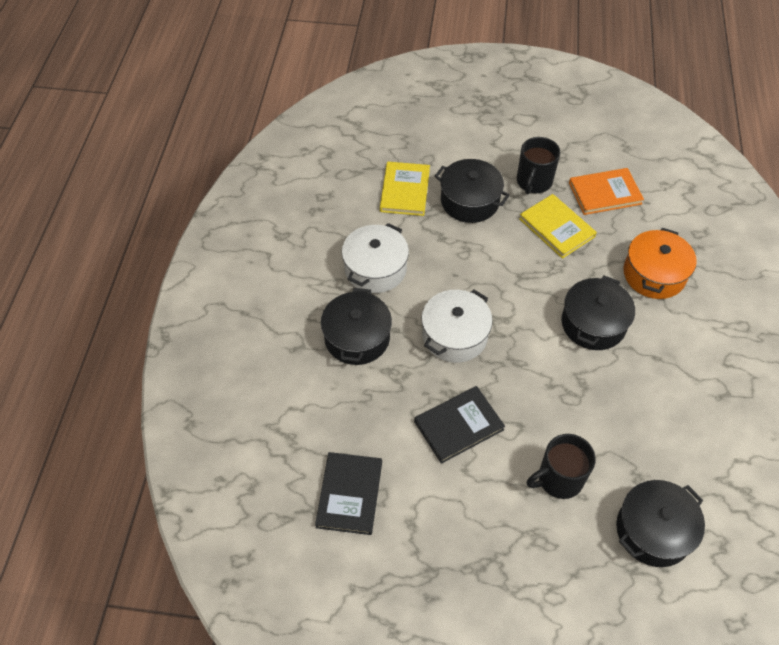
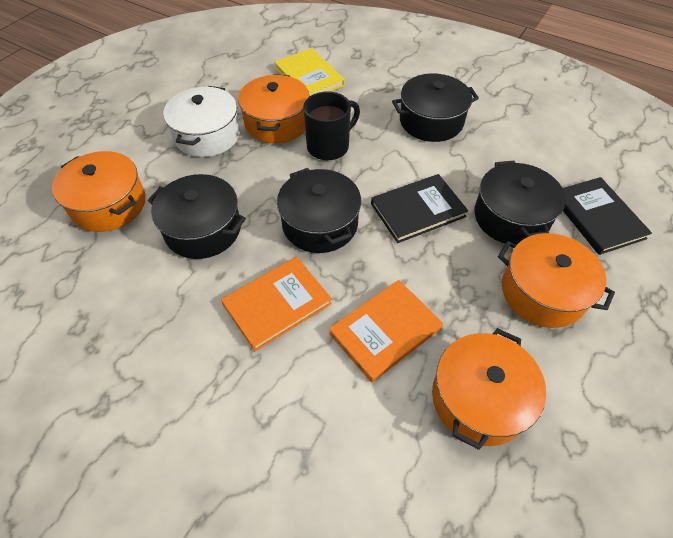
black mug: [517,137,561,194] [527,434,596,499] = 2 -> [303,91,360,160] = 1
orange book: [569,168,644,215] = 1 -> [221,256,332,352] [329,280,443,382] = 2
orange pot: [623,228,697,299] = 1 -> [52,151,145,232] [238,74,310,143] [432,328,546,450] [498,233,615,328] = 4
white pot: [342,223,409,293] [422,290,493,363] = 2 -> [163,86,240,157] = 1
yellow book: [380,162,430,216] [519,194,597,259] = 2 -> [274,48,345,96] = 1

